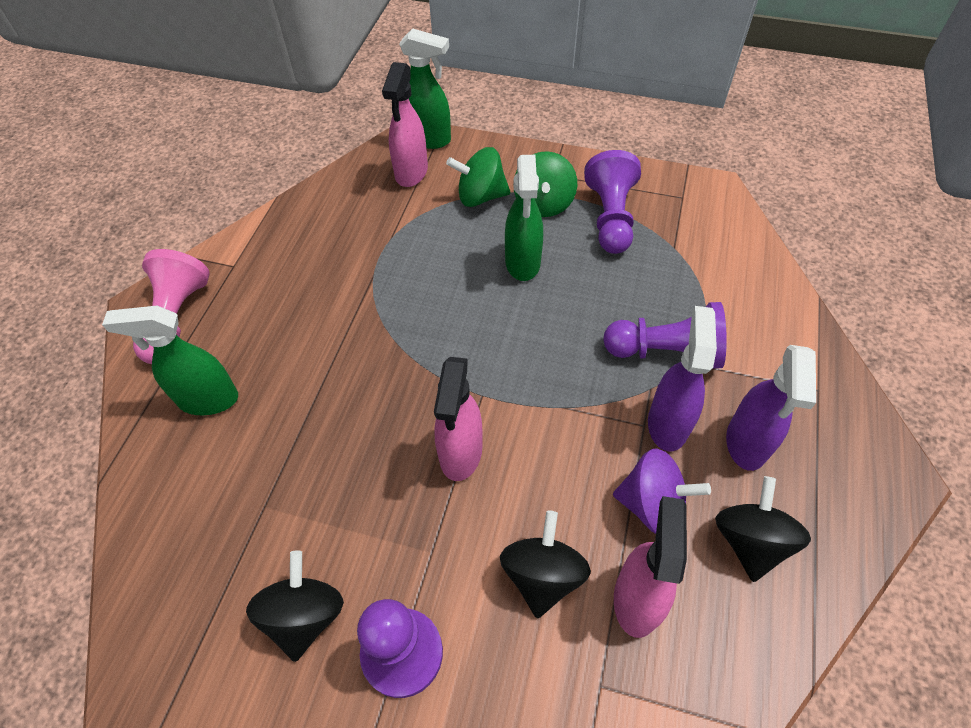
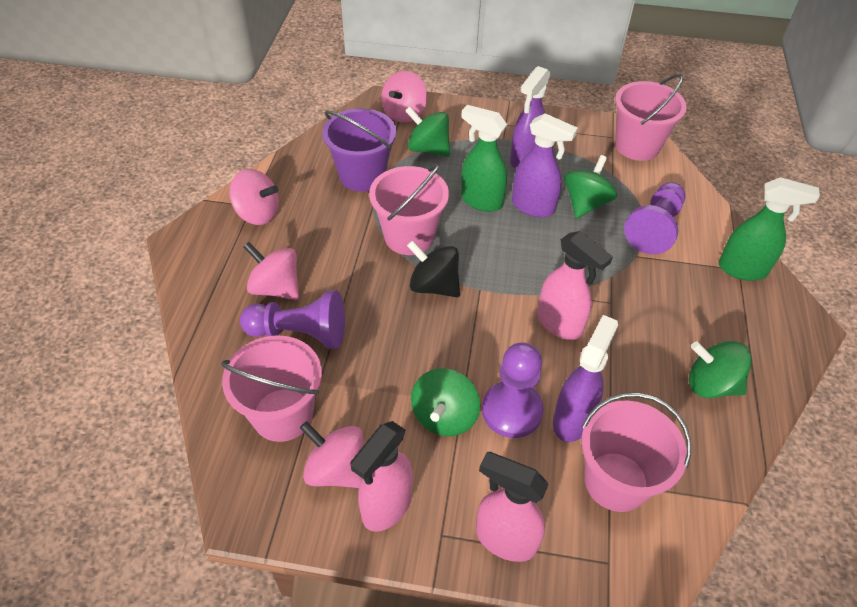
black spinning top: [246,550,344,662] [500,511,591,618] [715,476,811,582] = 3 -> [407,240,460,297] = 1
green spinning top: [446,147,510,207] [514,151,577,217] = 2 -> [405,106,450,157] [411,368,480,436] [564,155,617,219] [689,341,752,398] = 4
green spray bottle: [102,306,238,415] [399,28,451,149] [505,155,543,281] = 3 -> [461,105,507,212] [718,177,820,281] = 2
pink bucket: none = 0 -> [221,335,322,442] [369,163,449,255] [582,392,691,512] [615,74,687,161] = 4
pink pawn: [133,249,210,364] = 1 -> none = 0
pink spinning top: none = 0 -> [229,169,279,225] [243,242,299,300] [300,421,363,488] [381,71,427,122] = 4
purple bucket: none = 0 -> [322,108,396,192] = 1
purple spinning top: [613,448,711,534] = 1 -> none = 0
purple spray bottle: [648,306,717,451] [726,345,816,471] = 2 -> [510,66,551,169] [512,113,578,218] [553,315,618,442] = 3

